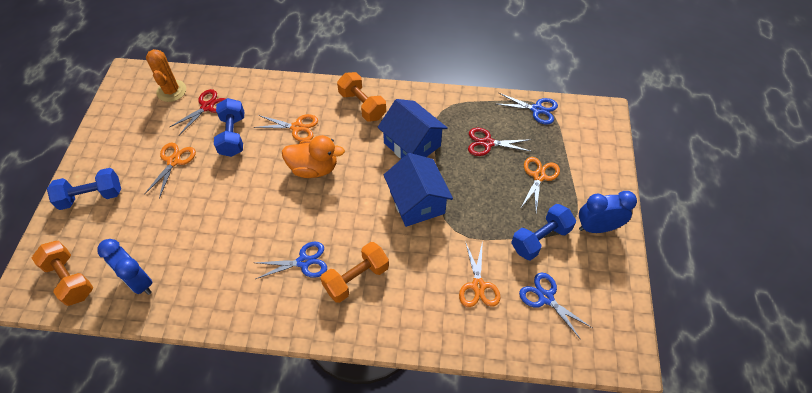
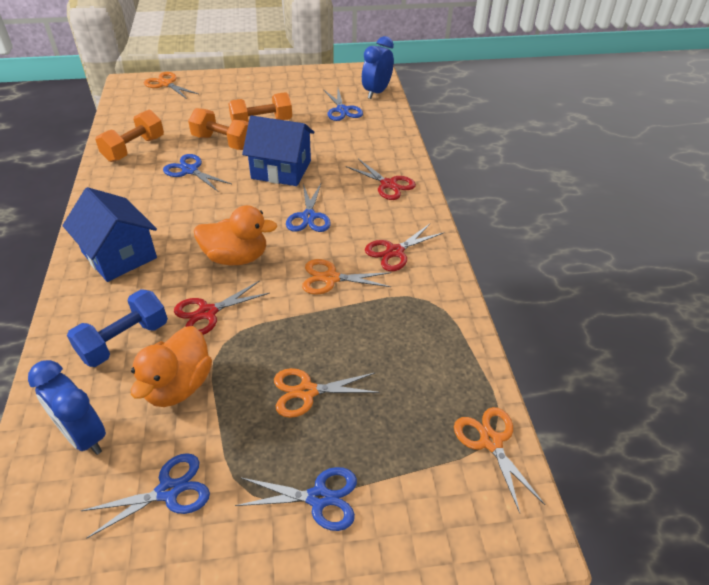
blue dumbbell: [47,168,121,210] [214,98,244,157] [511,204,576,260] = 3 -> [67,289,168,367] = 1
blue scissors: [256,241,327,279] [497,93,558,124] [519,273,592,340] = 3 -> [81,453,210,539] [163,154,232,192] [235,467,357,531] [286,184,331,232] [323,89,363,121] = 5
orange cactus: [146,49,186,102] = 1 -> none = 0
orange duck: [282,135,345,178] = 1 -> [131,326,212,407] [194,205,277,265] = 2
red scissors: [170,89,226,135] [468,128,532,156] = 2 -> [174,280,270,335] [346,159,416,200] [365,223,444,271] = 3

